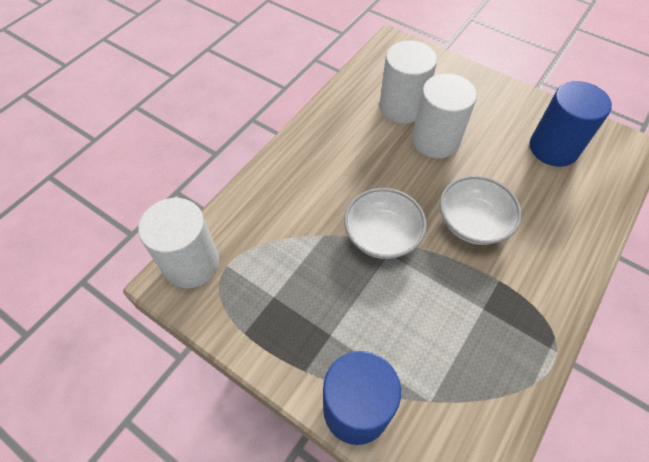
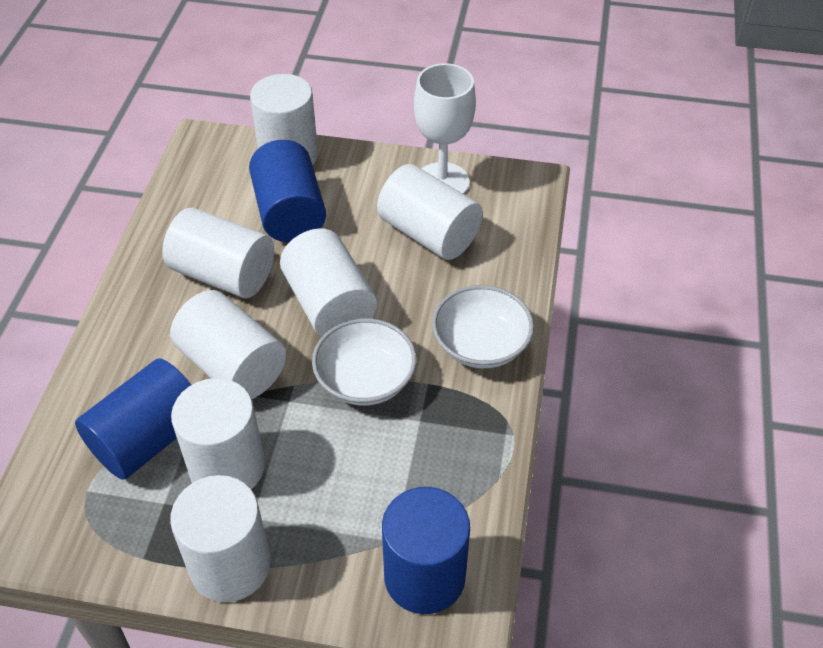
blue cylinder: [323,351,401,445] [530,81,612,167] = 2 -> [75,358,191,480] [249,140,326,242] [382,487,470,614] = 3
white cylinder: [138,198,219,288] [379,41,437,124] [412,73,477,158] = 3 -> [162,208,274,298] [170,290,286,399] [170,475,271,602] [171,378,265,489] [250,74,318,165] [280,228,377,336] [377,164,483,260] = 7
white goblet: none = 0 -> [414,63,476,194] = 1

